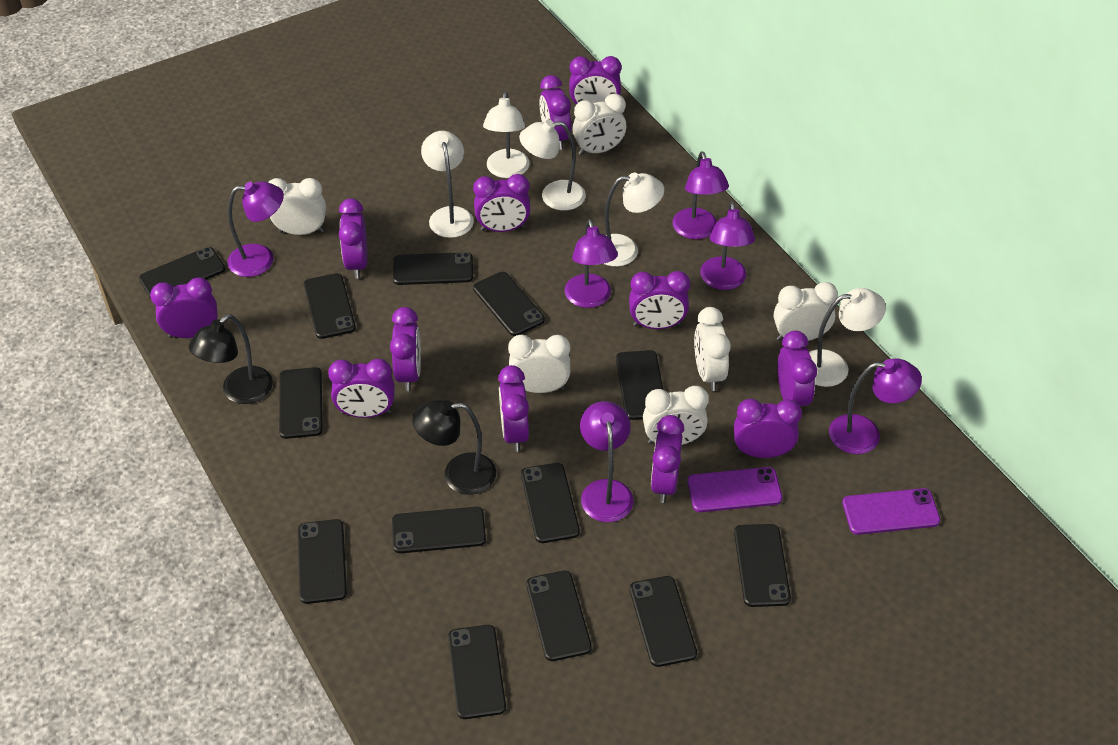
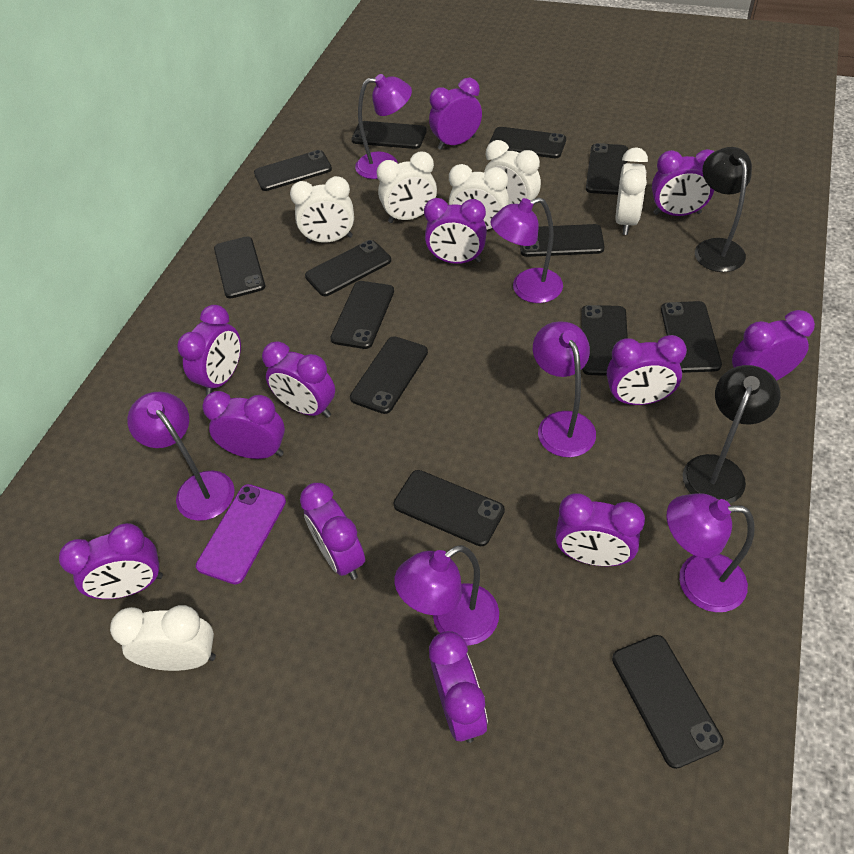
purple phone: [687,467,782,512] [842,488,940,535] = 2 -> [196,484,286,585] = 1
white lamp: [421,131,474,238] [483,91,530,178] [519,120,586,211] [604,173,664,267] [809,288,886,387] = 5 -> none = 0

